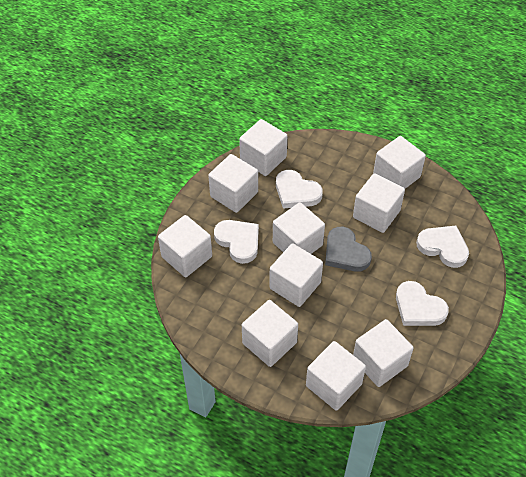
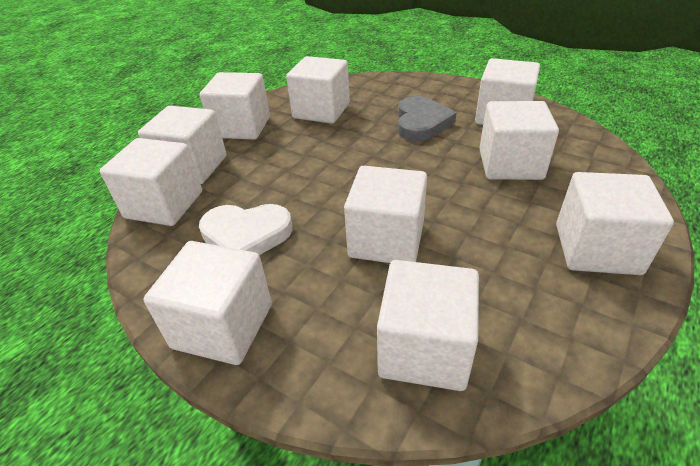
white heart: [214,220,259,264] [276,170,323,209] [396,281,449,326] [416,226,469,268] = 4 -> [199,204,293,255] = 1

